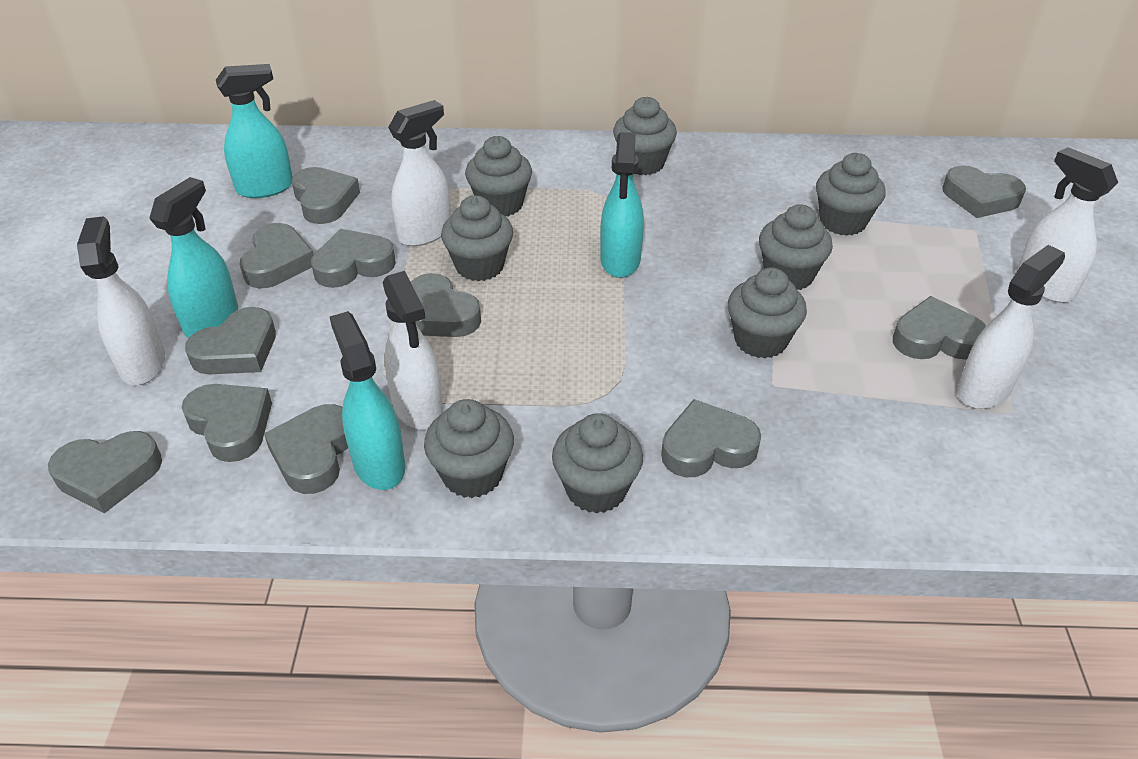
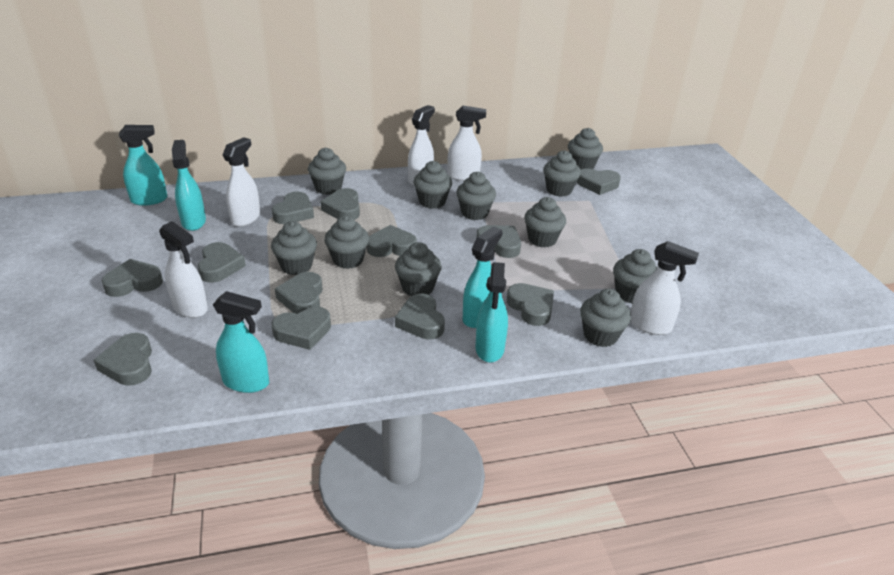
grey cupcake: [424,399,514,498] [441,195,513,281] [465,136,532,216] [552,413,643,514] [613,97,677,175] [728,267,807,358] [759,204,833,290] [816,153,886,236] = 8 -> [271,221,317,275] [308,147,346,195] [324,215,369,269] [395,242,442,296] [413,161,452,209] [456,172,496,220] [524,197,566,248] [543,150,581,197] [568,128,603,169] [580,289,631,347] [613,249,657,303] = 11
grey heart: [48,431,162,513] [182,384,272,462] [185,307,276,374] [240,223,314,288] [264,404,348,494] [292,167,360,224] [311,229,396,288] [411,273,481,337] [661,399,761,477] [893,296,986,360] [942,166,1026,218] = 11 -> [94,333,152,386] [102,259,163,297] [198,242,246,283] [272,191,314,224] [272,307,331,350] [275,272,323,314] [320,188,360,219] [367,225,417,257] [395,294,445,339] [476,225,521,258] [507,283,554,326] [577,168,621,195] = 12
turquoise spray bottle: [149,177,238,338] [216,64,293,198] [330,311,405,490] [600,132,644,278] = 4 -> [119,125,167,206] [172,140,206,231] [213,291,269,393] [463,226,502,328] [475,262,508,362] = 5

